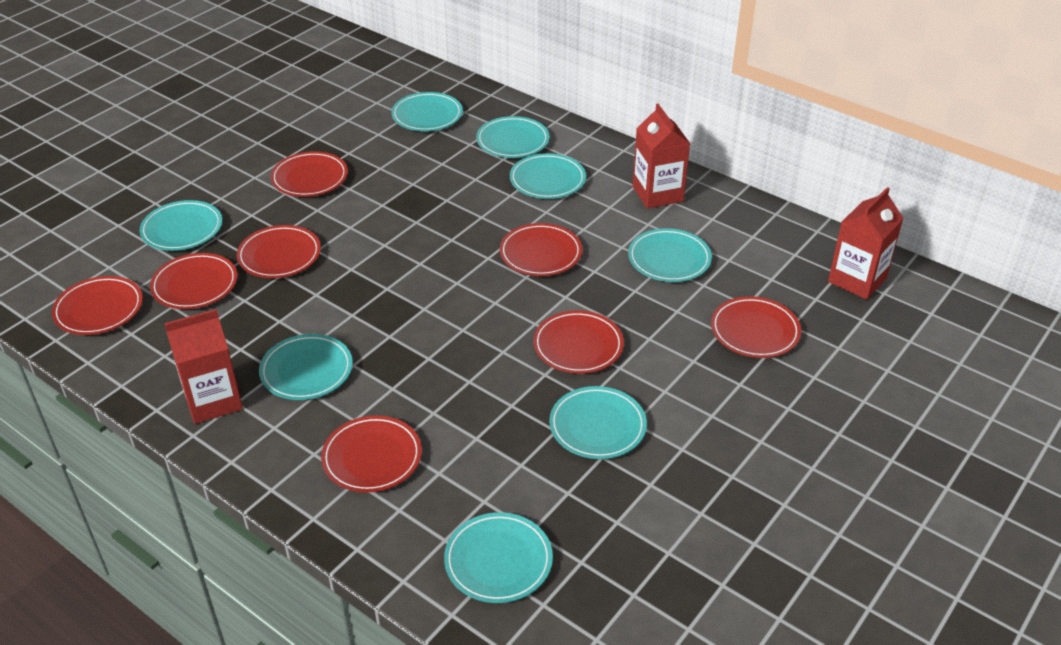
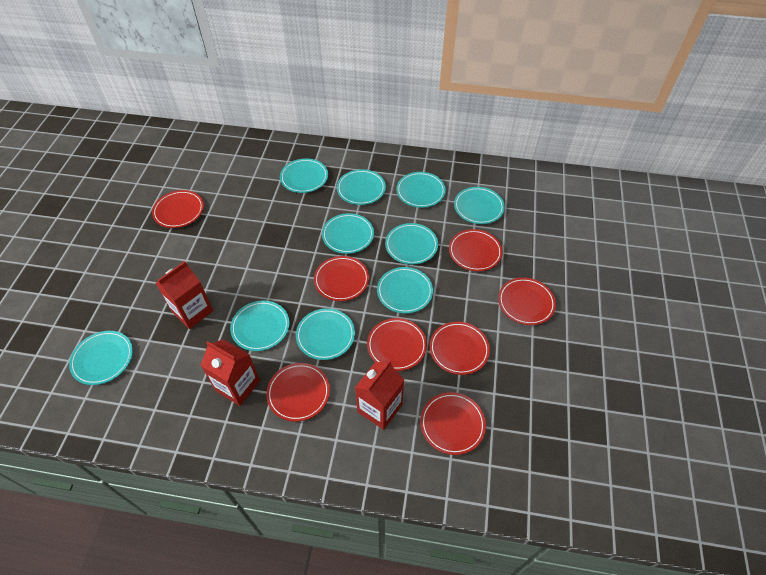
turquoise plate: [139,200,222,251] [259,334,353,400] [392,92,463,131] [444,512,553,603] [476,116,550,158] [510,153,586,199] [549,386,647,459] [628,228,712,282] = 8 -> [69,331,133,385] [230,301,290,351] [280,158,328,193] [296,308,355,360] [322,213,374,254] [337,169,386,205] [377,267,433,314] [385,223,438,265] [396,172,446,208] [454,187,505,224] = 10

